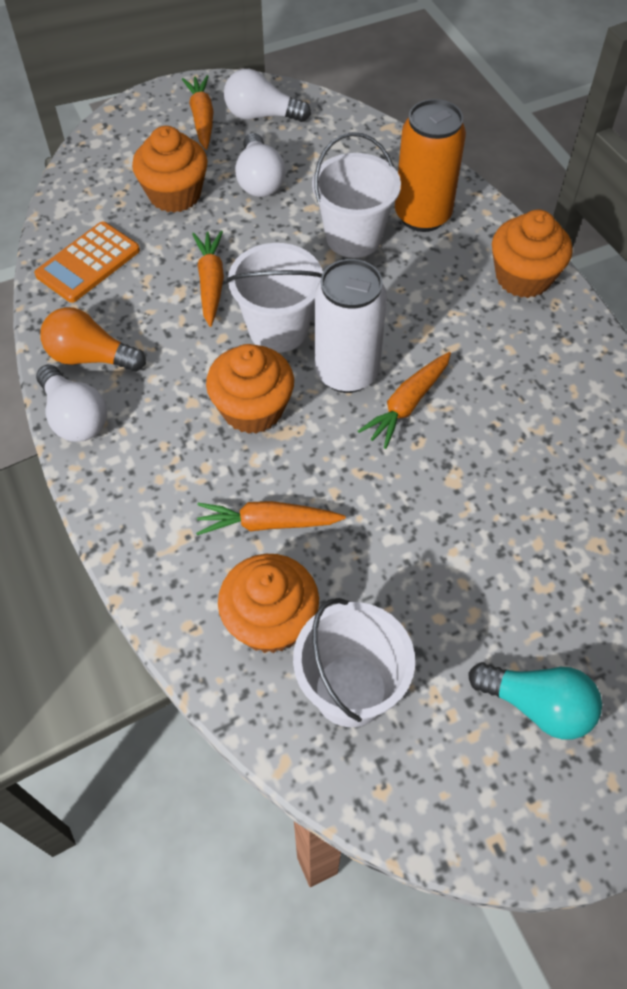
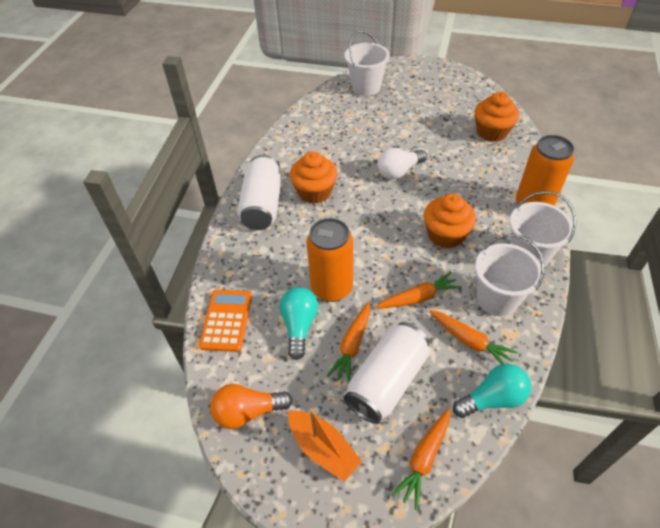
orange boat: none = 0 -> [288,408,362,482] = 1
orange can: [395,99,466,232] = 1 -> [306,218,353,302] [516,135,574,206] = 2
orange cupcake: [132,126,208,213] [206,344,294,434] [218,554,319,653] [492,210,572,298] = 4 -> [290,151,337,204] [424,194,476,248] [475,92,519,142] = 3
turquoise light bulb: [468,662,602,740] = 1 -> [279,287,318,360] [453,363,531,418] = 2
white can: [315,259,387,393] = 1 -> [237,155,282,230] [344,322,430,424] = 2
white light bulb: [36,365,107,442] [224,69,311,122] [235,133,285,197] = 3 -> [378,148,427,179] = 1

